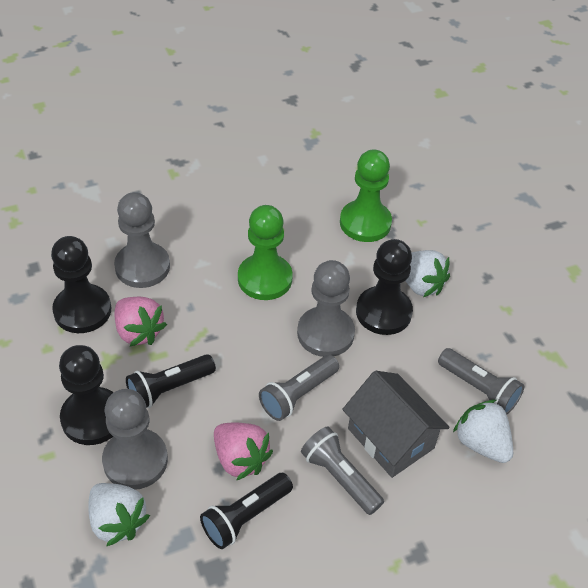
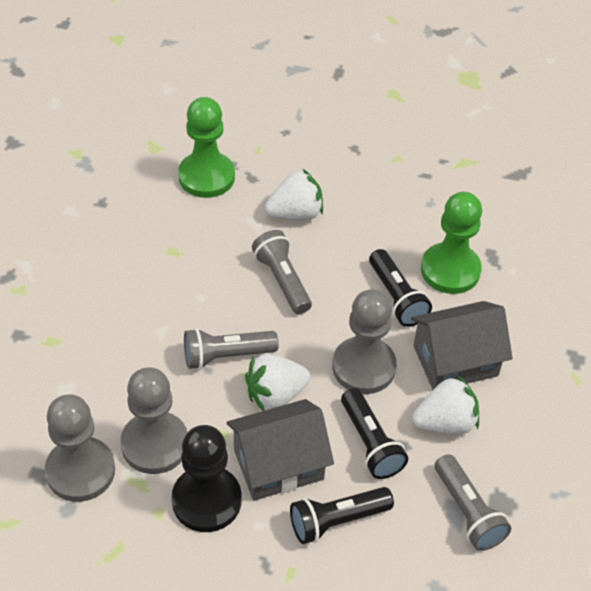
black flashlight: [126,354,216,408] [200,473,293,549] = 2 -> [290,487,394,544] [341,388,408,479] [369,249,432,327] = 3
black pawn: [51,236,111,333] [59,345,114,445] [356,239,413,335] = 3 -> [172,425,242,532] = 1
grey house: [342,371,450,478] = 1 -> [227,399,334,501] [411,301,513,390] = 2
pink strawberry: [115,297,167,347] [214,423,273,481] = 2 -> none = 0

